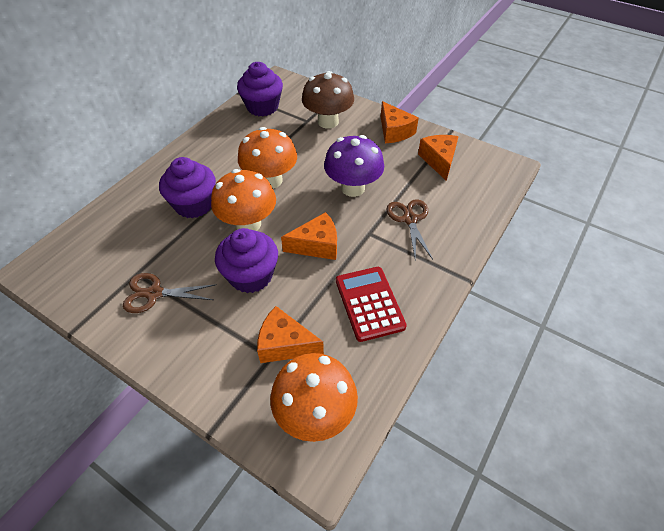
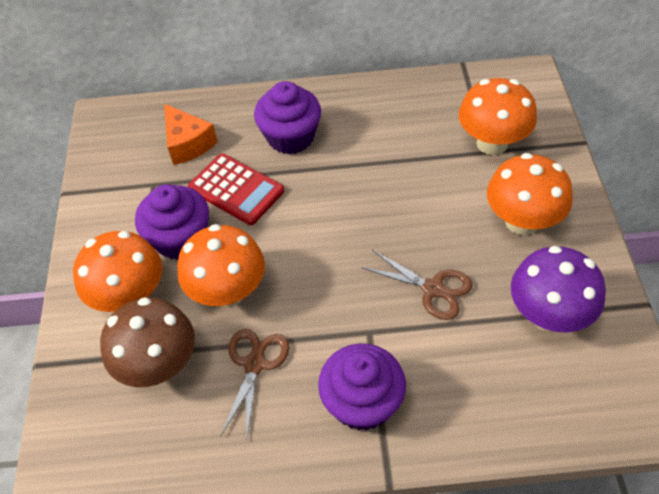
orange cheese: [257,306,324,363] [281,212,337,260] [381,101,419,143] [418,135,459,181] = 4 -> [164,104,218,165] = 1
orange mushroom: [211,169,276,231] [238,127,297,189] [270,353,358,442] = 3 -> [73,231,162,312] [177,224,265,307] [458,78,537,155] [487,153,573,235] = 4

